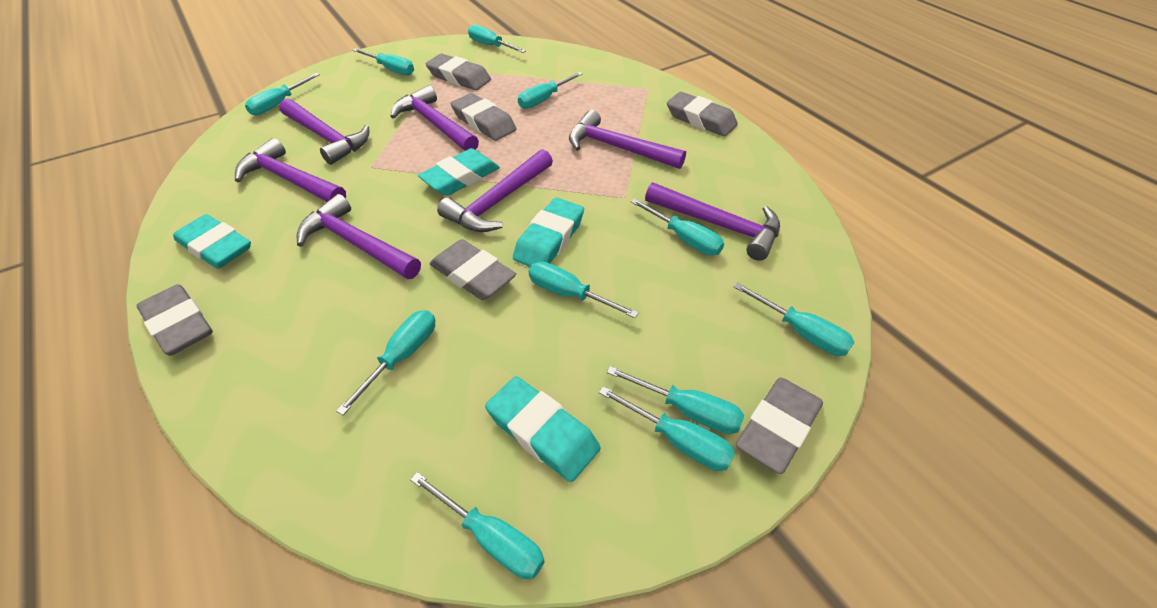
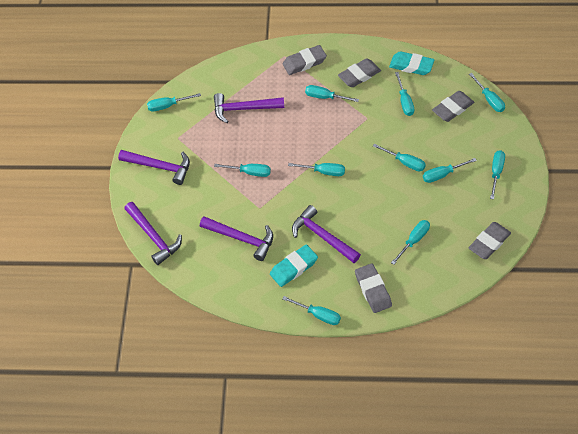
grey eraser: [137,284,213,356] [425,54,491,90] [430,239,516,300] [451,93,517,141] [667,92,738,136] [736,378,823,474] = 6 -> [283,45,327,75] [338,58,381,87] [355,264,392,313] [432,91,474,122] [469,222,511,259] = 5
purple hammer: [235,138,346,202] [279,98,369,165] [297,194,421,279] [390,85,479,151] [437,149,553,232] [569,110,686,169] [645,182,780,261] = 7 -> [118,150,190,185] [124,202,182,265] [200,216,273,261] [214,93,284,123] [292,205,361,263] = 5
turquoise eraser: [173,214,251,269] [418,148,500,196] [485,376,601,482] [513,198,584,267] = 4 -> [270,244,318,287] [389,51,434,75] = 2

